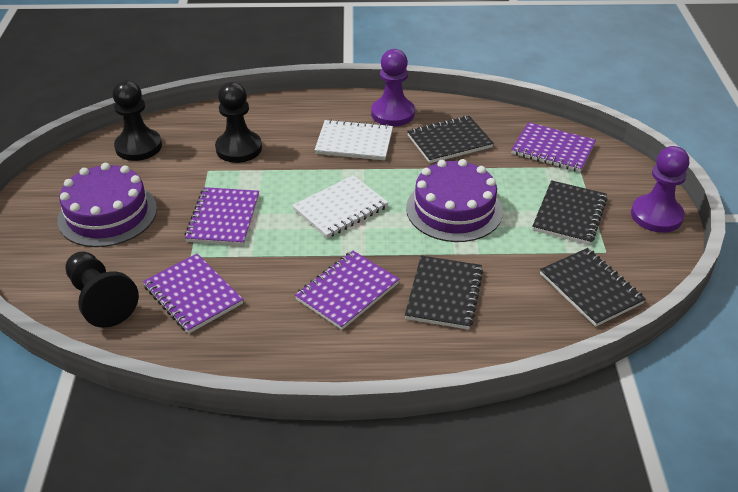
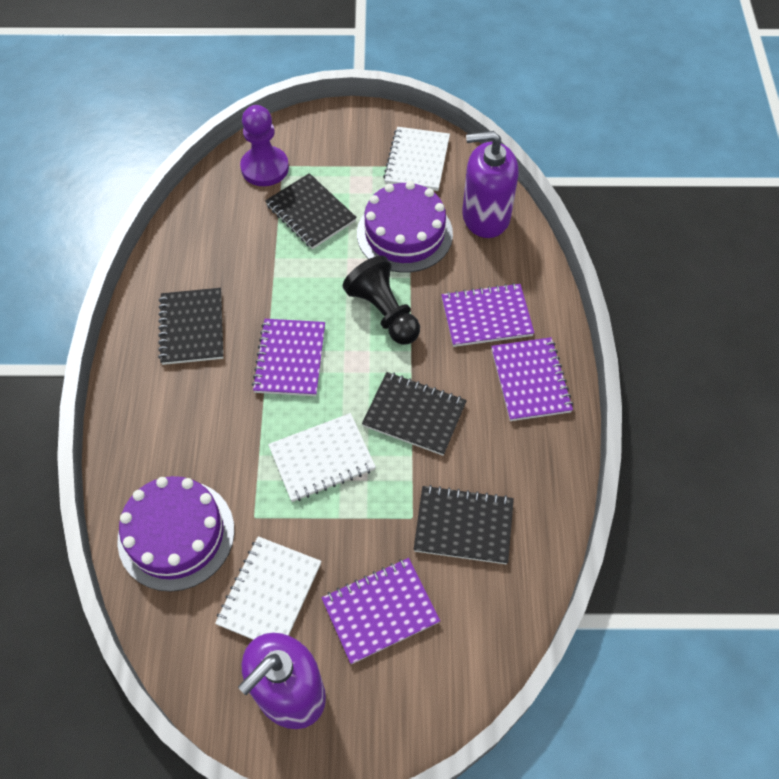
black pawn: [65,251,139,328] [112,80,162,161] [215,82,262,163] = 3 -> [343,256,420,345] = 1
purple pawn: [371,49,415,126] [631,146,689,233] = 2 -> [240,105,289,186] = 1
purple soap dispenser: none = 0 -> [238,633,326,729] [462,131,519,238] = 2
white notebook: [292,175,388,238] [315,119,393,160] = 2 -> [215,536,321,640] [268,413,376,502] [383,127,450,191] = 3

